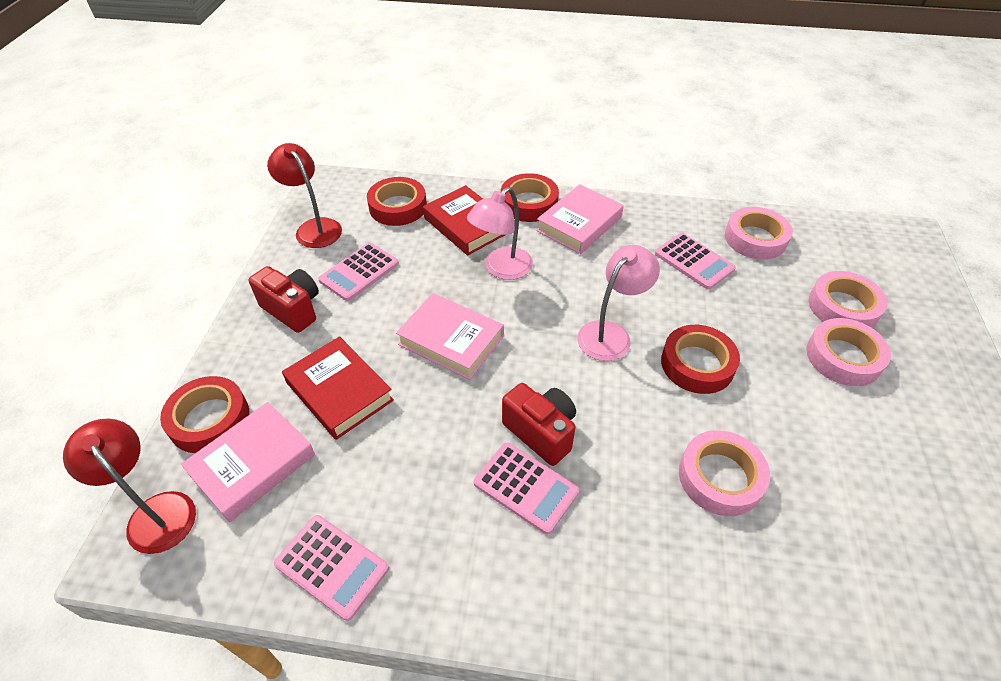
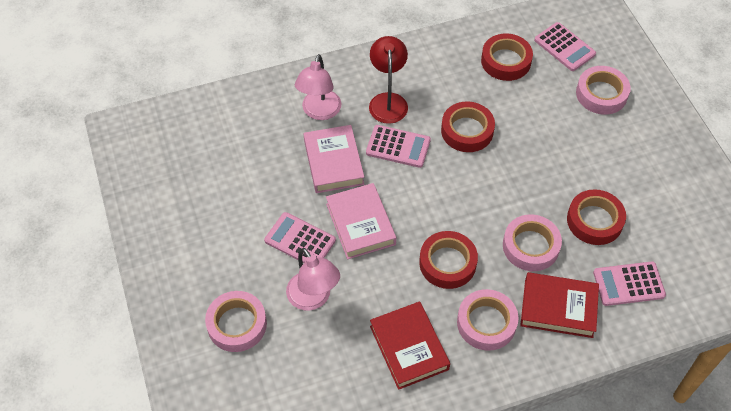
pink book: [181,402,315,522] [396,293,504,380] [536,184,624,254] = 3 -> [304,125,364,193] [326,183,396,259] = 2
red camera: [248,266,319,333] [502,383,576,466] = 2 -> none = 0
red lamp: [63,419,196,554] [267,143,342,248] = 2 -> [369,36,408,124] = 1

